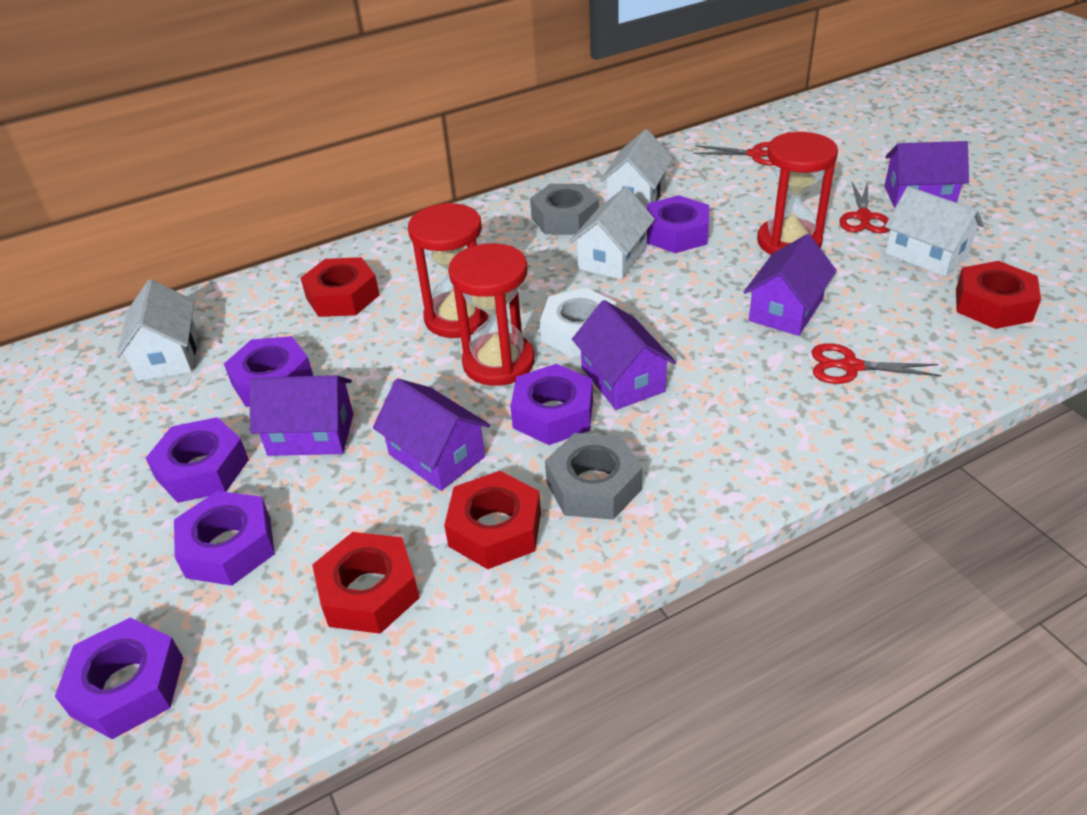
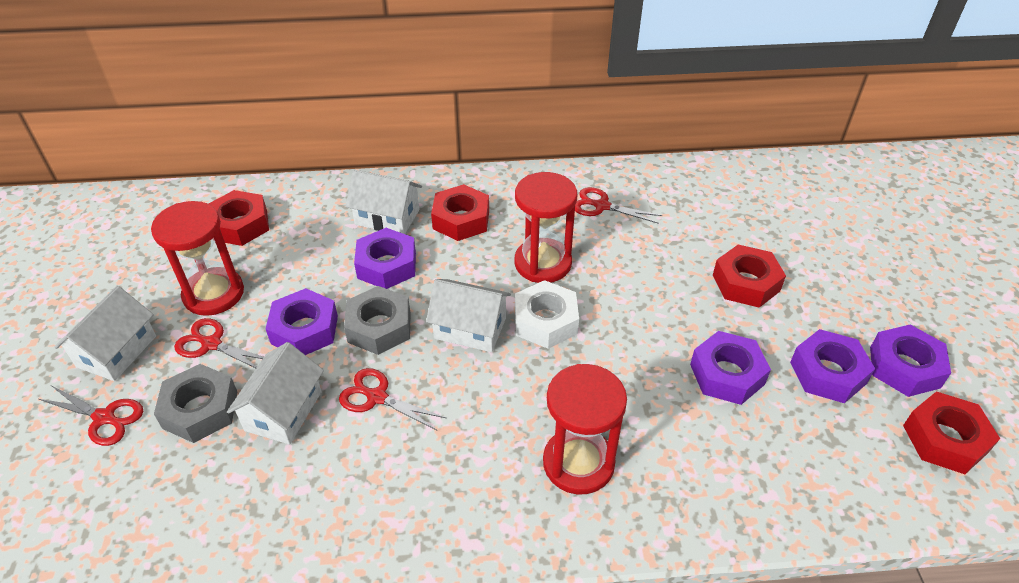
purple house: [250,375,353,456] [373,378,490,491] [572,300,676,410] [744,234,837,336] [884,141,969,208] = 5 -> none = 0
purple nut: [55,618,183,739] [145,417,249,503] [174,491,275,586] [224,336,313,407] [510,364,593,445] [647,195,709,253] = 6 -> [266,288,338,355] [354,228,416,289] [690,331,771,405] [790,329,875,403] [870,325,951,397] = 5
red scissors: [693,142,774,165] [812,343,942,384] [839,181,890,233] = 3 -> [39,386,143,446] [174,318,264,368] [339,368,446,431] [575,187,662,224] = 4

